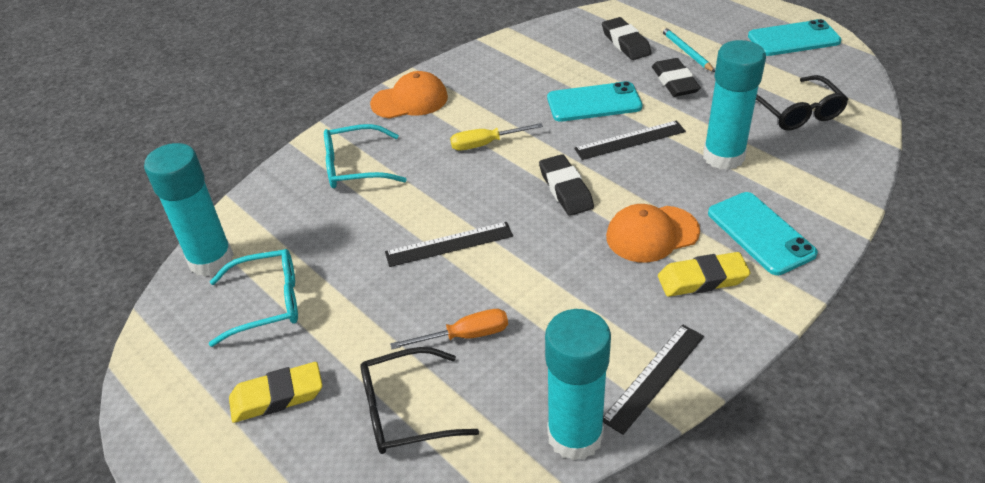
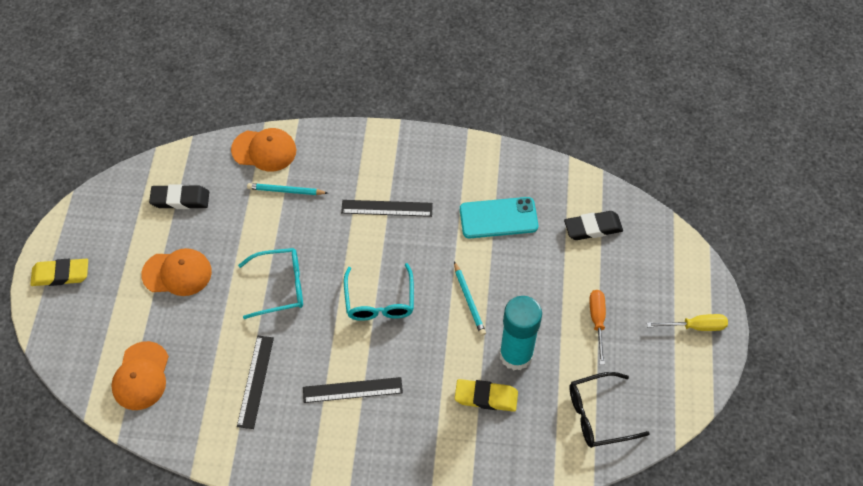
black eraser: [539,154,594,216] [602,17,651,60] [652,58,701,97] = 3 -> [149,184,209,209] [564,211,623,240] = 2
black glasses: [360,347,479,454] [756,75,849,131] = 2 -> [569,372,650,448] = 1
orange cap: [370,71,448,119] [606,204,700,262] = 2 -> [111,341,169,410] [141,248,212,296] [231,128,296,171] = 3
turquoise glue stick: [144,143,234,277] [545,309,611,461] [703,40,766,170] = 3 -> [499,296,542,370] = 1
turquoise pencil: [661,26,715,72] = 1 -> [247,183,328,195] [454,261,486,336] = 2
turquoise phone: [547,81,642,122] [708,192,818,275] [748,19,842,56] = 3 -> [460,197,538,238] = 1

